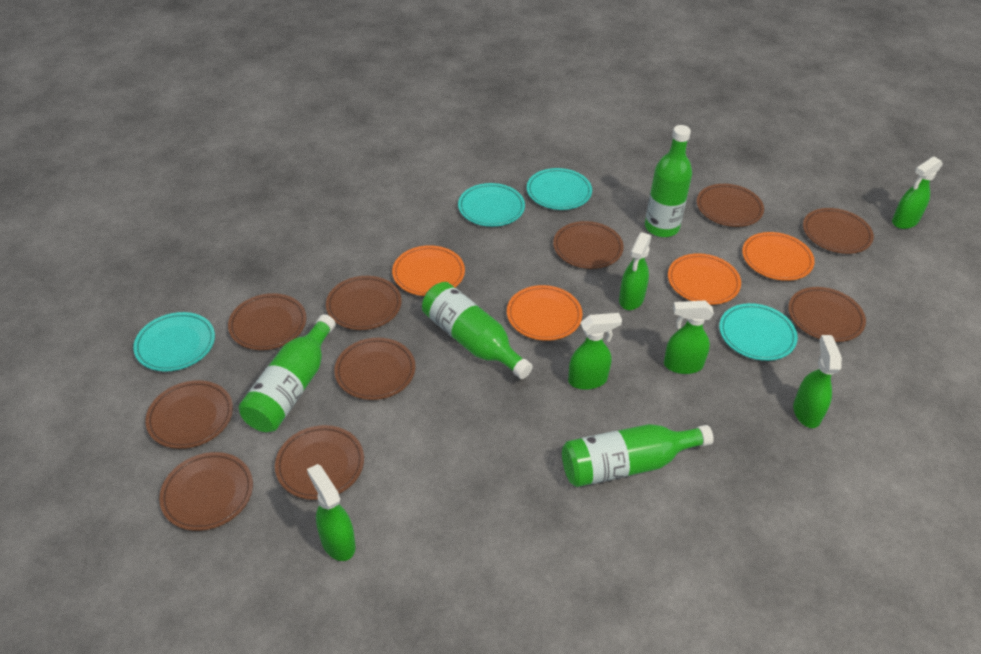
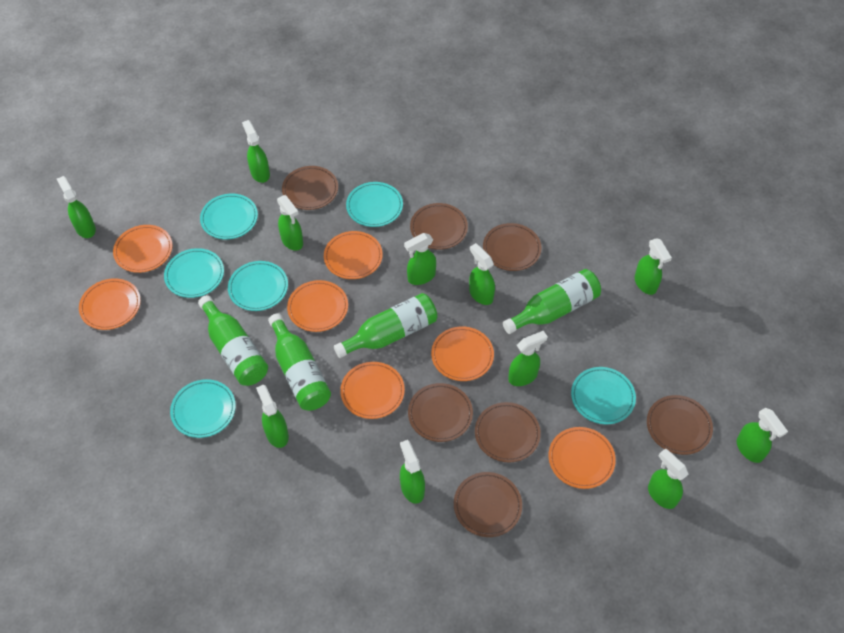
brown plate: [145,380,233,449] [159,452,253,531] [228,293,306,350] [275,425,364,500] [326,276,402,330] [334,338,415,400] [553,221,624,269] [697,184,764,227] [788,287,866,342] [803,208,874,254] = 10 -> [282,166,338,210] [408,383,473,442] [410,203,468,250] [454,472,522,537] [475,402,541,462] [483,223,542,271] [647,395,713,455] = 7
green spray bottle: [307,464,356,561] [568,313,622,390] [619,232,651,310] [664,300,714,374] [793,335,842,428] [892,157,943,229] = 6 -> [57,176,96,238] [242,120,270,183] [256,385,289,448] [277,195,303,251] [400,440,425,504] [404,233,436,285] [469,243,495,305] [508,330,548,386] [635,238,672,295] [648,448,689,509] [737,408,788,463] = 11
orange plate: [392,245,465,296] [507,285,582,341] [668,253,741,305] [742,232,815,281] = 4 -> [79,278,141,330] [113,225,172,273] [287,280,348,332] [324,231,383,279] [340,362,405,419] [431,326,494,381] [548,427,616,489] = 7
turquoise plate: [133,312,215,372] [458,183,525,227] [527,168,592,210] [719,303,798,361] = 4 -> [164,248,224,298] [170,379,236,438] [200,194,258,240] [228,261,288,311] [346,182,403,227] [571,367,636,424] = 6

